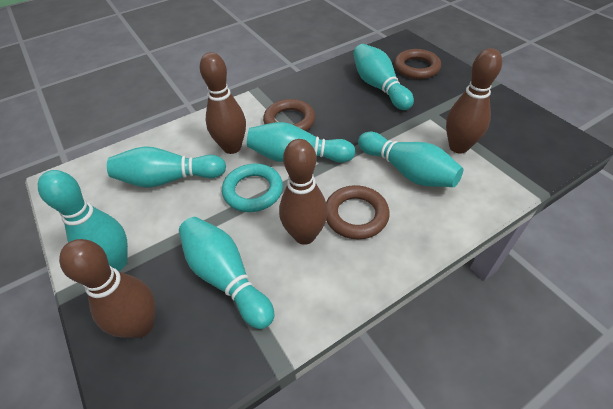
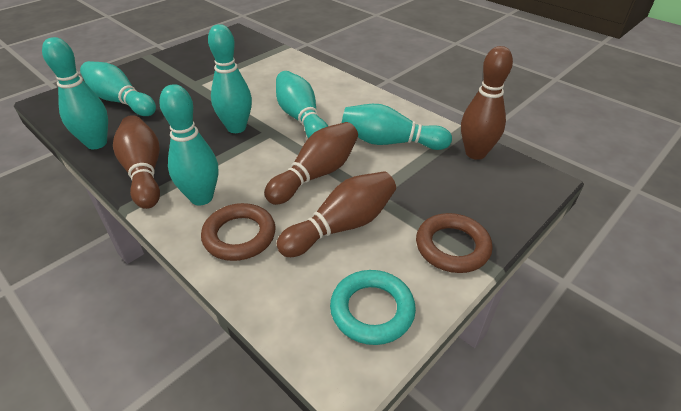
brown ring: [263,99,315,131] [326,185,390,239] [394,49,441,79] = 3 -> [201,203,276,261] [416,213,492,273] = 2

